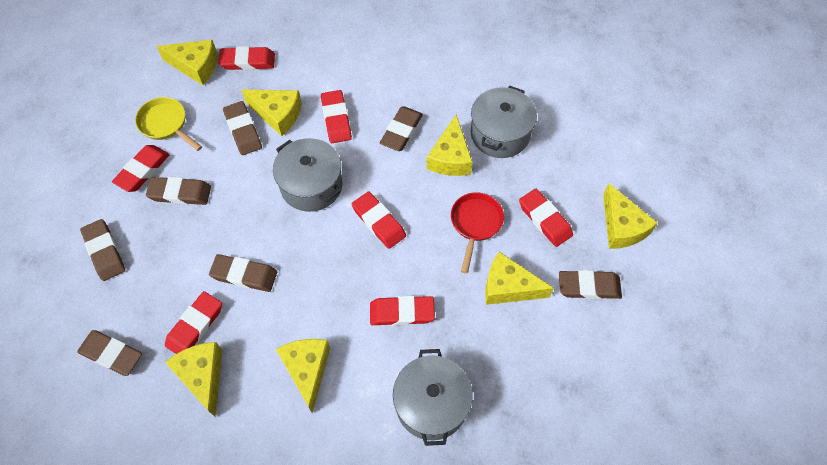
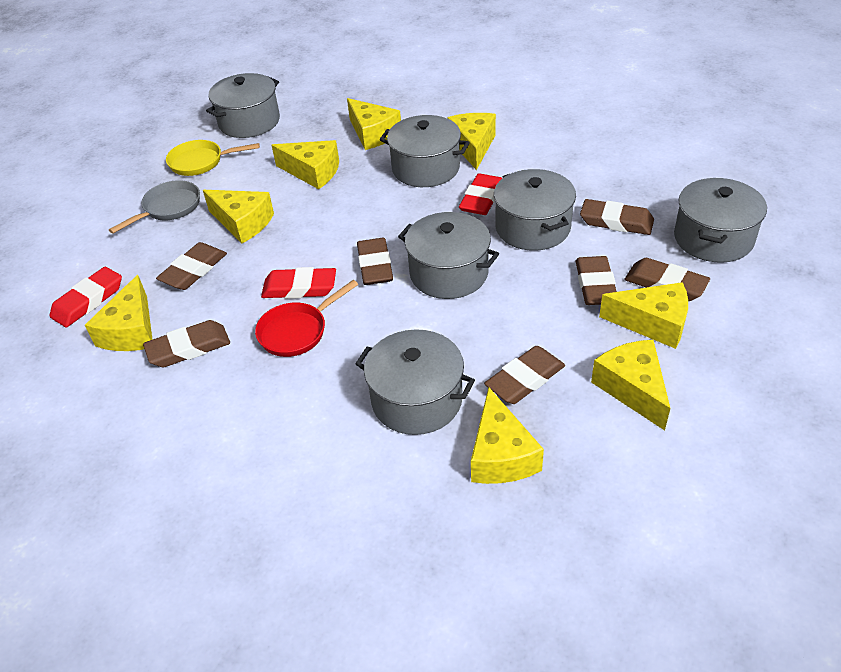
grey pan: none = 0 -> [109,180,200,234] = 1
grey pot: [273,138,342,212] [393,349,473,446] [471,86,537,158] = 3 -> [206,73,280,138] [355,329,475,435] [380,115,470,187] [398,212,499,299] [494,169,576,251] [674,178,767,263] = 6
red eraser: [112,145,170,192] [165,291,222,354] [218,46,275,70] [321,90,352,143] [352,191,406,249] [370,296,435,326] [519,189,573,247] = 7 -> [50,267,122,328] [261,267,336,299] [459,173,502,215] = 3
yellow cheese: [157,40,218,85] [165,342,222,417] [242,90,302,136] [276,339,330,413] [427,115,473,176] [485,252,554,305] [603,184,658,249] = 7 -> [85,275,152,351] [203,190,274,243] [271,140,339,189] [347,98,401,150] [447,113,496,170] [471,387,544,484] [591,340,671,430] [599,282,688,349] = 8

